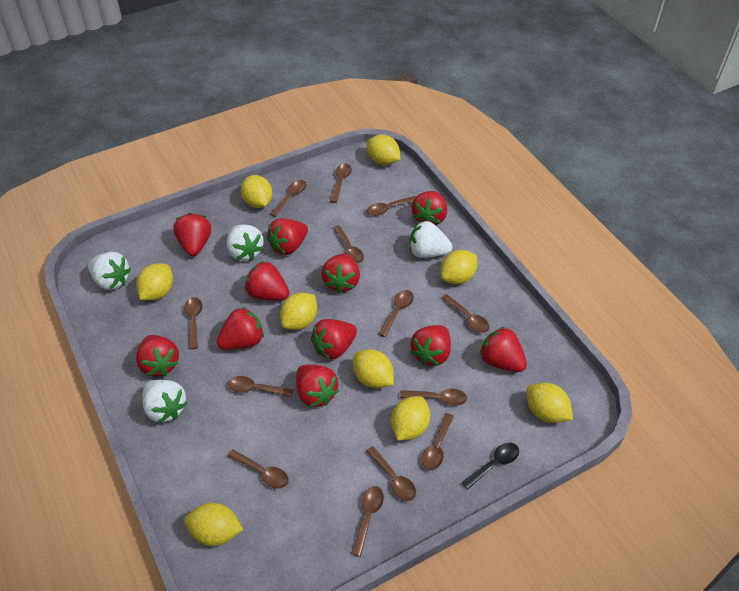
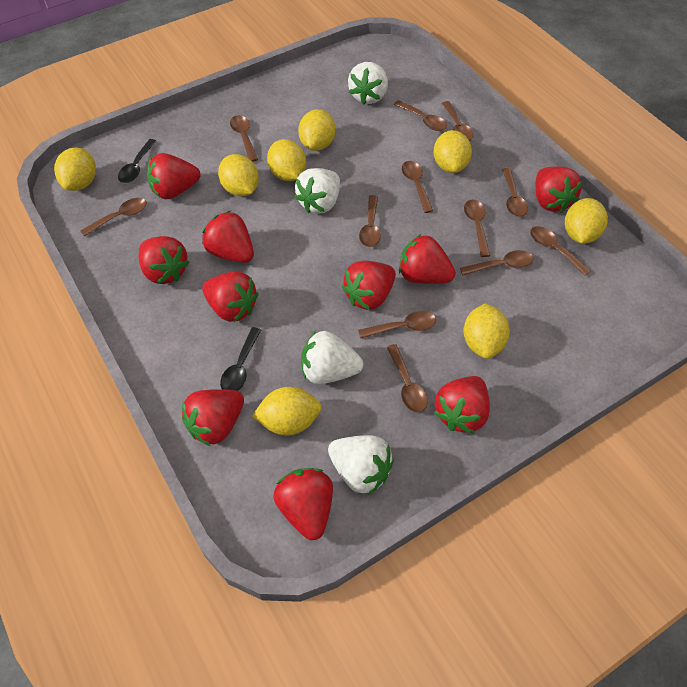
black spoon: [462,443,519,489] = 1 -> [118,139,157,183] [220,327,261,391] = 2
brown spoon: [184,297,202,349] [227,449,289,489] [228,376,293,397] [270,180,307,217] [330,163,352,203] [333,225,364,264] [351,486,384,557] [366,446,416,501] [367,196,416,216] [378,290,414,337] [400,389,467,406] [422,413,454,470] [441,294,489,333] = 13 -> [80,198,147,237] [230,115,258,162] [358,311,436,338] [359,195,381,247] [387,344,428,412] [394,100,447,131] [402,161,433,213] [442,101,474,141] [460,250,533,275] [464,200,490,257] [502,168,528,217] [530,226,591,276] = 12
red strawberry: [136,335,179,376] [174,213,211,256] [217,307,264,350] [245,261,290,300] [267,218,308,255] [296,364,339,407] [311,319,357,360] [321,254,360,294] [410,325,451,366] [412,191,447,225] [480,327,527,372] = 11 -> [139,236,189,284] [147,153,201,199] [182,389,244,446] [202,211,254,263] [202,272,259,322] [273,468,333,540] [342,261,396,310] [399,234,456,284] [434,376,490,434] [535,166,583,213] = 10
yellow lemon: [136,263,173,300] [184,502,243,546] [241,175,272,208] [280,293,317,330] [353,349,394,388] [367,135,401,165] [391,396,430,441] [441,250,477,284] [527,383,573,423] = 9 -> [54,148,96,191] [218,154,259,196] [252,387,322,435] [267,139,306,181] [298,109,335,151] [433,130,472,173] [463,303,510,359] [565,198,608,244] = 8

